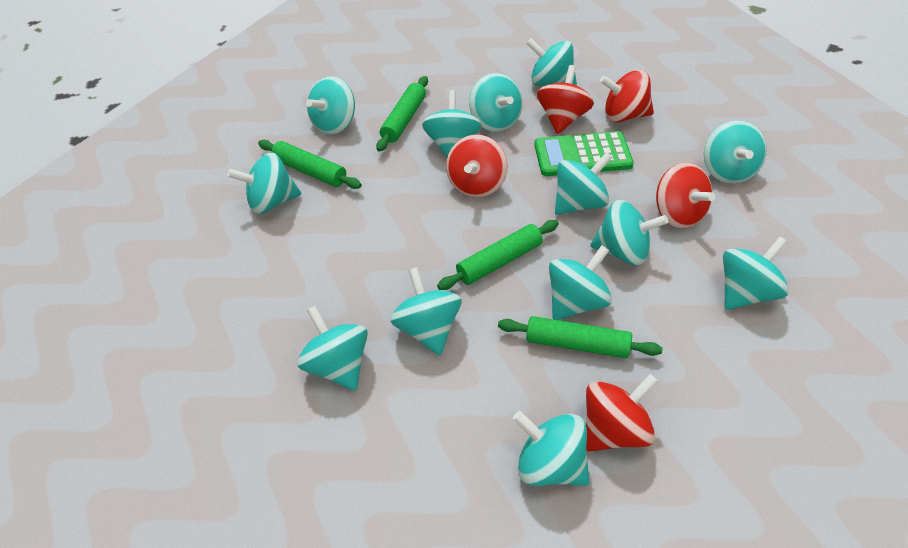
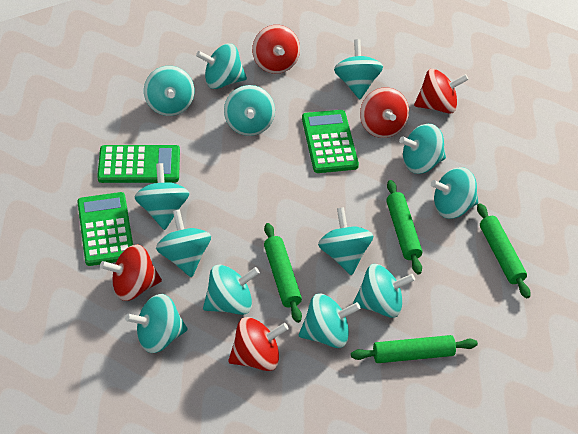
green calculator: [534,131,634,176] = 1 -> [77,192,133,266] [97,145,180,183] [302,110,359,173] = 3

